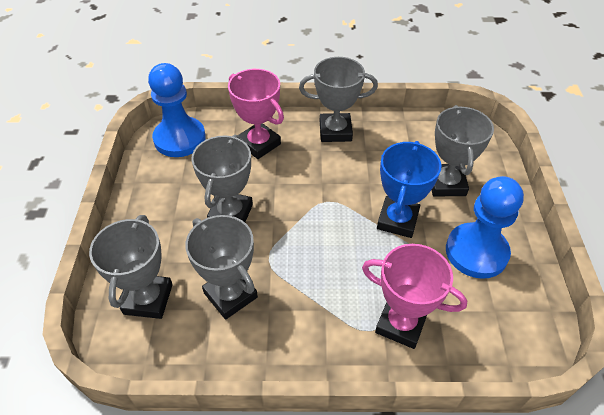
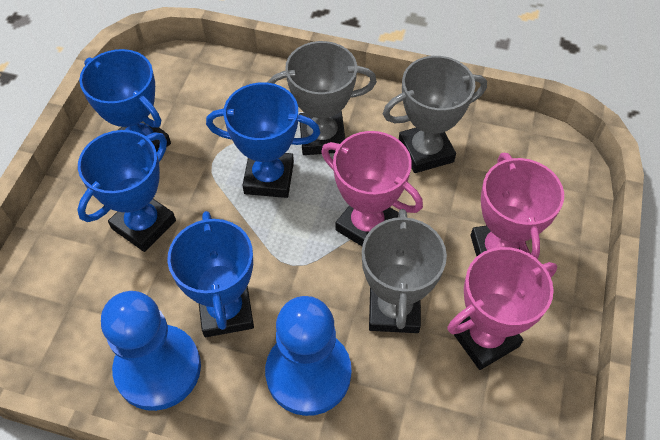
blue trophy: [377,141,441,238] = 1 -> [77,130,176,252] [79,49,171,152] [167,211,254,337] [206,82,320,198] = 4
grey trophy: [89,215,173,319] [185,215,258,320] [191,135,253,222] [299,57,378,142] [432,105,494,197] = 5 -> [267,41,377,155] [362,209,447,333] [383,56,487,173] = 3
pink trophy: [228,69,284,159] [362,244,467,349] = 2 -> [321,131,423,246] [447,247,557,370] [471,153,564,259] = 3

